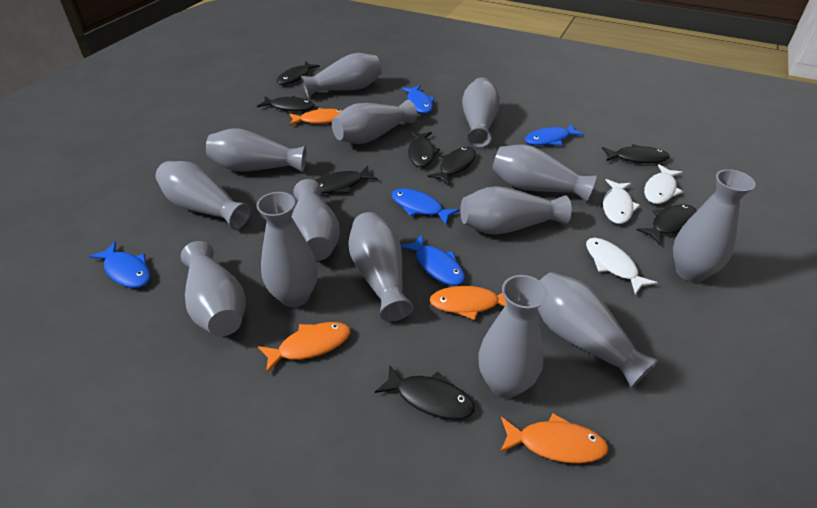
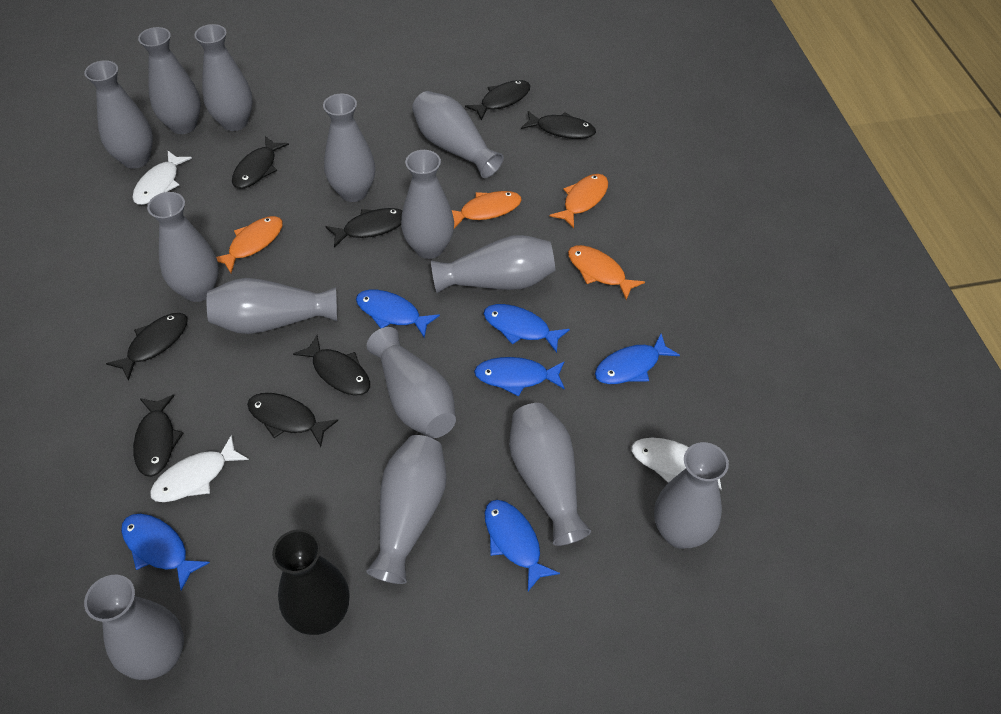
black vase: none = 0 -> [272,529,349,635] = 1
blue fish: [89,241,151,288] [391,188,460,224] [401,234,465,286] [402,85,435,114] [525,124,584,145] = 5 -> [121,514,210,591] [356,290,440,338] [474,357,565,396] [484,304,570,353] [484,500,560,591] [595,334,680,384] = 6

